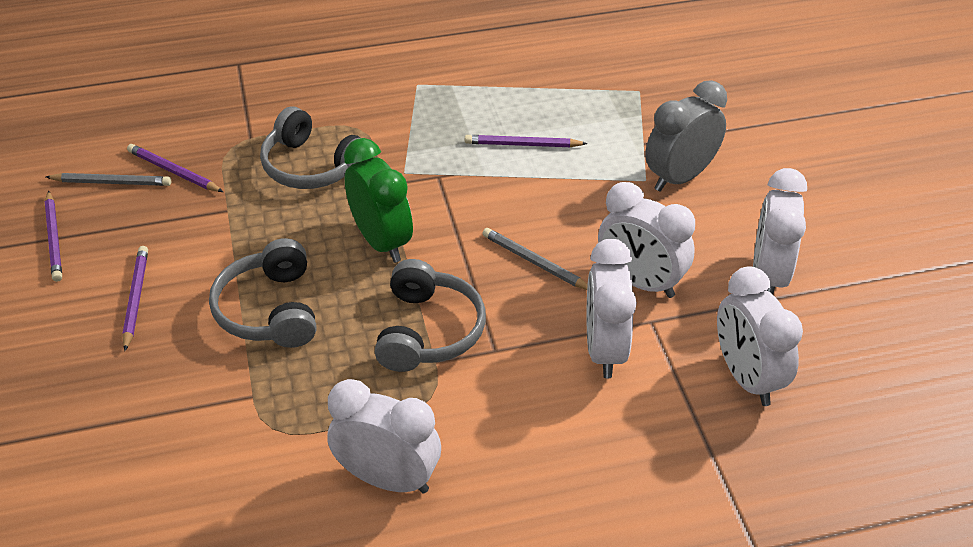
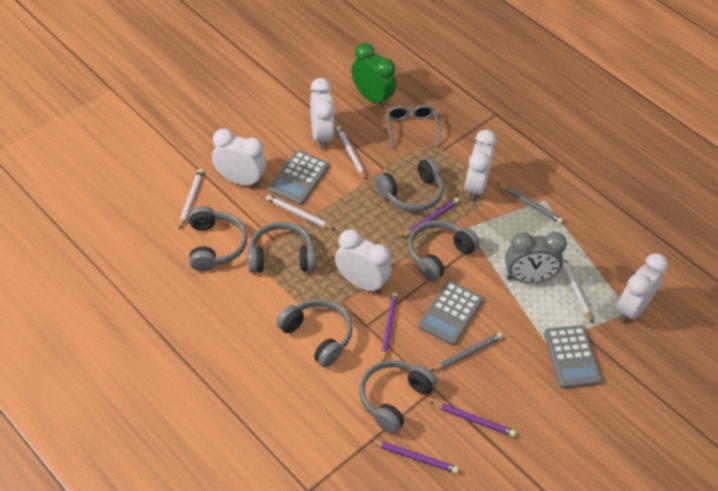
grey calculator: none = 0 -> [269,150,329,205] [418,281,483,345] [544,325,602,388] = 3
grey glasses: none = 0 -> [387,105,440,148] = 1
grey headphones: [209,238,317,348] [260,106,360,189] [375,259,486,372] = 3 -> [189,206,248,271] [248,222,316,273] [276,299,353,367] [359,360,437,434] [375,158,444,212] [408,220,479,282] = 6
white pencil: none = 0 -> [179,169,203,229] [266,195,335,230] [336,126,366,180] [562,257,593,323] = 4

